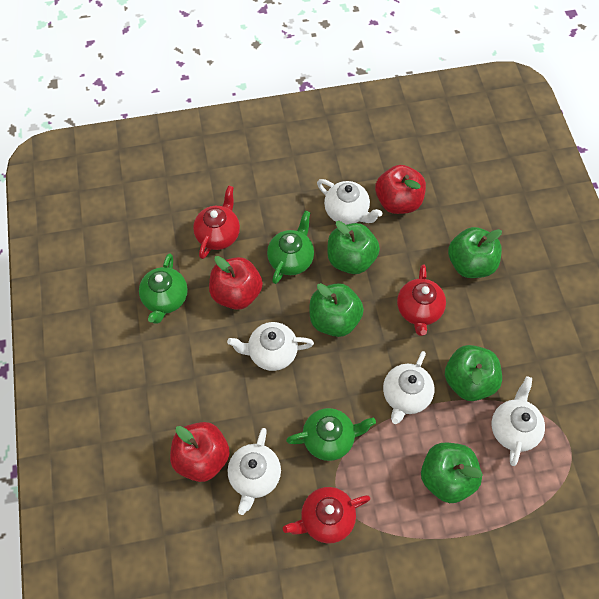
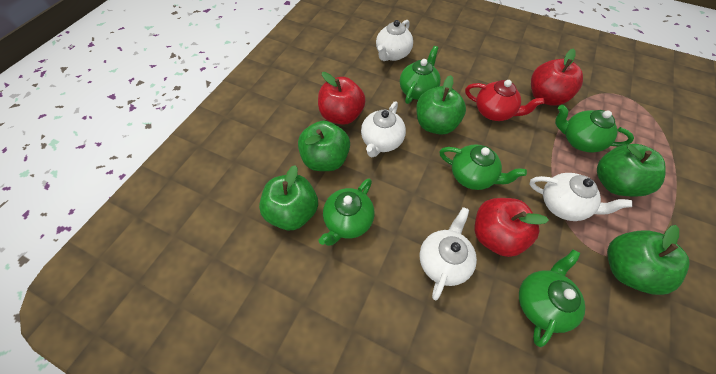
green teapot: [139,253,188,324] [267,211,314,284] [286,408,376,461] = 3 -> [319,178,375,246] [400,46,441,104] [439,144,527,190] [519,250,585,347] [555,105,634,153] = 5
red teapot: [193,186,240,259] [283,487,370,544] [397,264,446,336] = 3 -> [465,80,544,121] = 1
white teapot: [227,322,314,371] [228,428,281,515] [317,179,382,225] [383,351,434,424] [492,376,545,466] = 5 -> [361,101,406,157] [376,20,413,61] [420,207,477,300] [530,173,632,221] = 4

